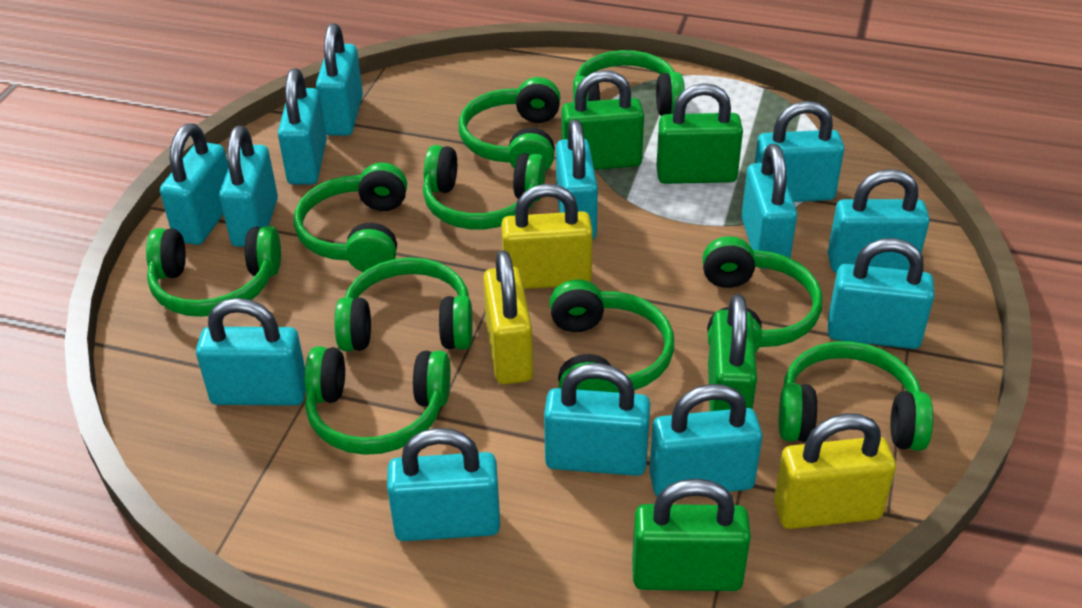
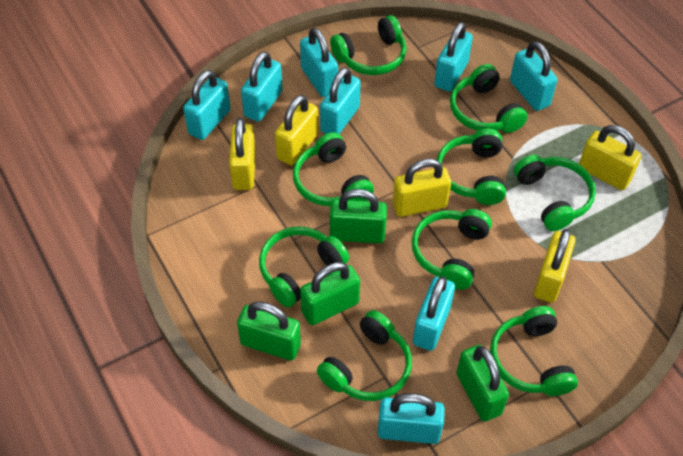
green headphones: [146,226,281,317] [294,162,407,272] [305,346,451,455] [334,257,473,351] [423,145,546,230] [459,77,560,170] [550,280,674,393] [573,50,685,116] [703,236,822,352] [779,341,933,451] = 10 -> [259,226,349,307] [293,132,374,206] [317,310,412,401] [330,15,406,75] [412,209,492,290] [437,129,506,205] [450,64,528,133] [490,306,578,396] [514,155,596,231] = 9
turquoise padlock: [160,123,229,245] [196,298,306,406] [219,126,278,247] [278,68,327,185] [316,23,363,136] [387,428,500,541] [544,363,650,476] [556,120,598,239] [649,384,762,496] [741,144,797,269] [755,101,844,202] [828,169,930,273] [828,238,934,349] = 13 -> [183,70,230,140] [241,51,283,122] [300,28,338,97] [320,67,361,134] [378,393,445,444] [413,276,455,351] [434,22,473,92] [510,41,558,111] = 8
yellow padlock: [483,250,533,384] [501,184,593,289] [774,413,896,529] = 3 -> [229,118,256,190] [275,95,319,165] [393,159,451,217] [534,229,576,303] [579,125,641,190] = 5

